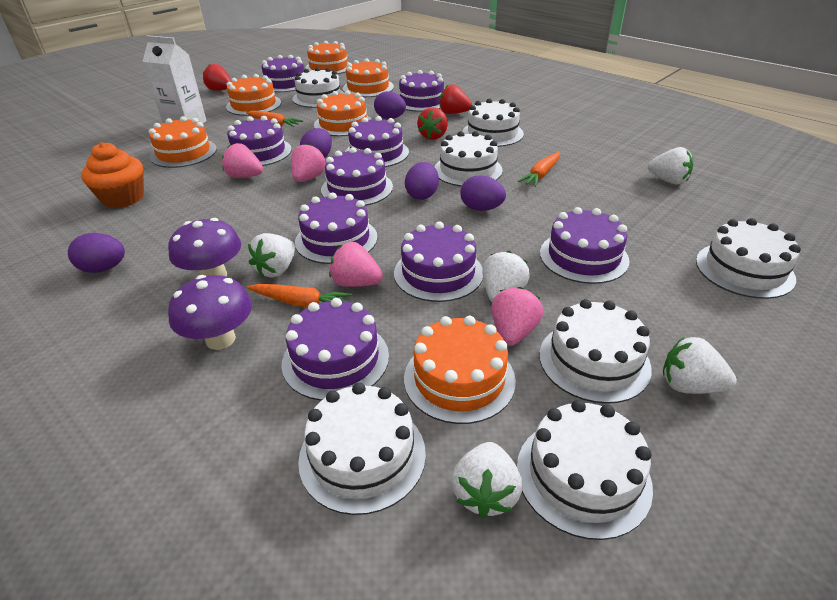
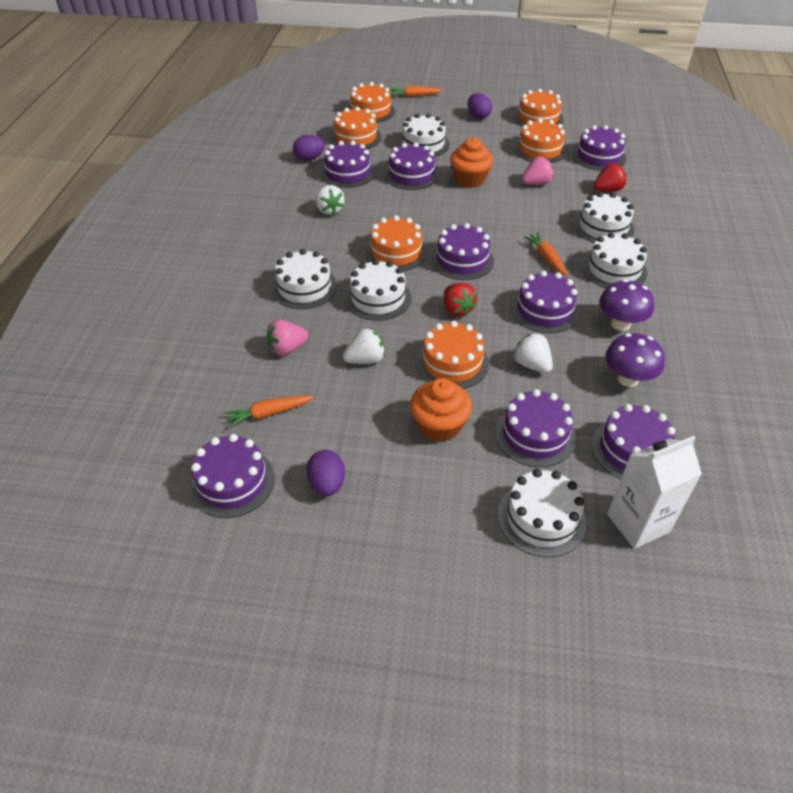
orange cupcake: [81,142,144,208] = 1 -> [410,378,472,442] [450,138,493,188] = 2
pink strawberry: [222,143,263,178] [291,143,326,182] [329,242,383,287] [491,287,543,346] = 4 -> [267,319,308,356] [522,157,554,185] = 2
purple cake: [227,116,292,166] [262,55,305,92] [282,298,389,401] [295,192,377,264] [321,147,393,206] [345,116,409,167] [394,221,483,302] [399,70,444,112] [540,207,630,284] = 9 -> [189,434,275,518] [320,141,375,188] [384,142,439,190] [431,223,494,280] [495,389,576,467] [511,271,580,334] [572,125,627,171] [592,404,675,479] = 8
purple egg: [68,233,125,273] [300,128,332,158] [374,91,406,119] [405,162,439,200] [460,175,506,211] = 5 -> [293,135,325,161] [306,450,345,496] [468,93,492,119] = 3
red strawberry: [203,64,231,91] [417,107,448,140] [439,84,472,114] = 3 -> [444,283,477,316] [593,163,626,192] = 2
white cake: [292,67,344,108] [298,382,426,515] [434,131,503,186] [462,98,524,147] [517,400,653,540] [539,299,652,404] [696,218,801,299] = 7 -> [271,249,337,309] [345,259,411,321] [398,113,450,157] [498,469,587,557] [573,192,635,243] [582,232,647,288] = 6
white strawberry: [248,233,295,277] [451,442,522,518] [482,251,530,302] [648,147,693,184] [663,337,737,394] = 5 -> [316,185,344,215] [343,328,385,364] [513,333,553,373] = 3

